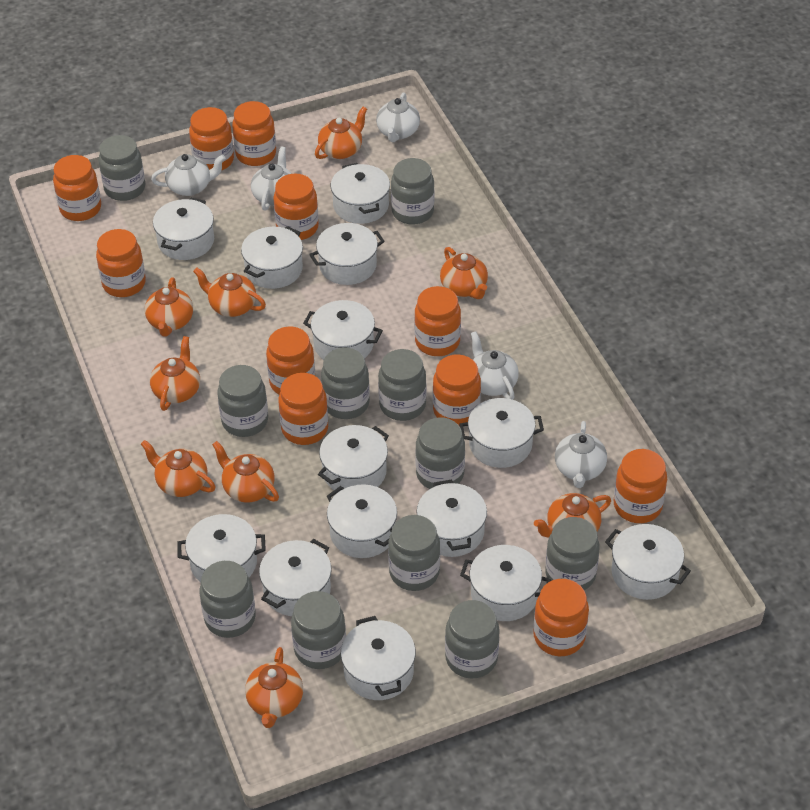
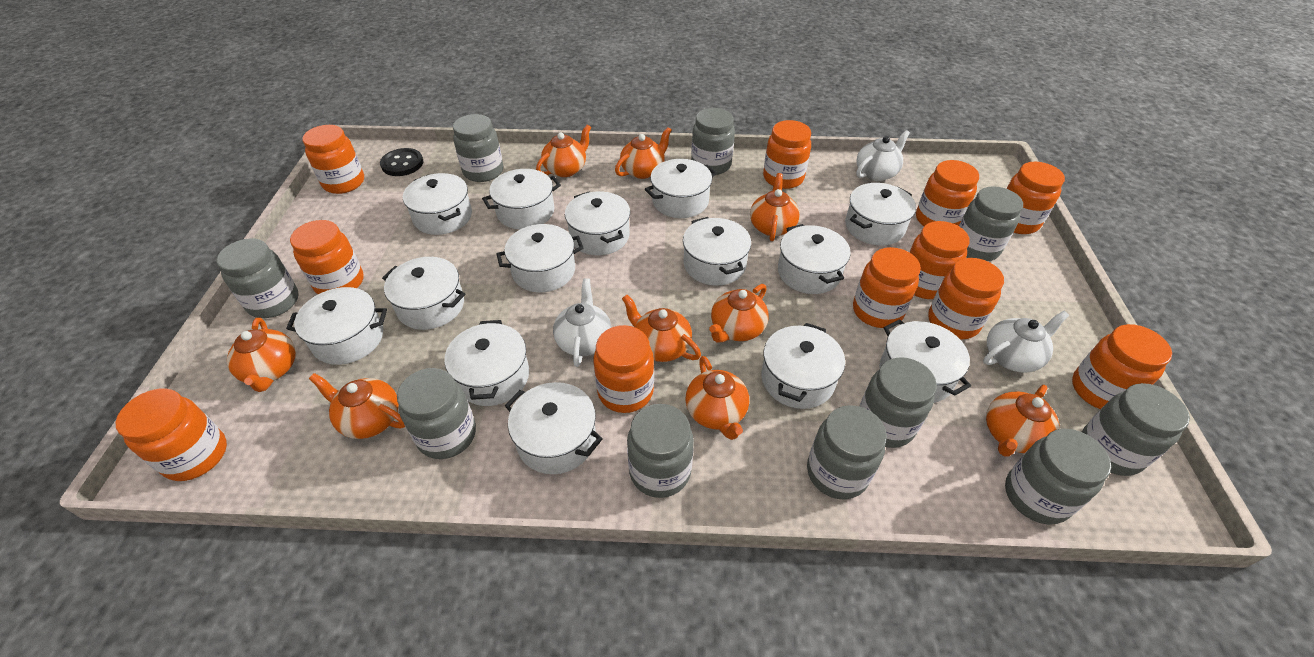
black button: none = 0 -> [380,148,424,176] = 1
grey jar: [98,135,145,201] [200,561,256,638] [217,365,268,437] [291,591,346,669] [321,348,370,419] [378,349,426,421] [388,515,440,591] [391,158,434,225] [415,417,465,489] [445,600,500,679] [545,517,599,590] = 11 -> [216,238,299,318] [397,368,476,459] [453,114,503,182] [627,404,694,498] [691,108,735,175] [807,405,887,499] [859,357,937,448] [959,186,1023,261] [1005,429,1111,524] [1082,383,1190,476] = 10
white teapot: [151,154,226,196] [251,146,292,211] [376,92,420,142] [471,331,519,400] [555,421,607,488] = 5 -> [553,278,611,367] [856,130,910,181] [983,311,1069,373] = 3

